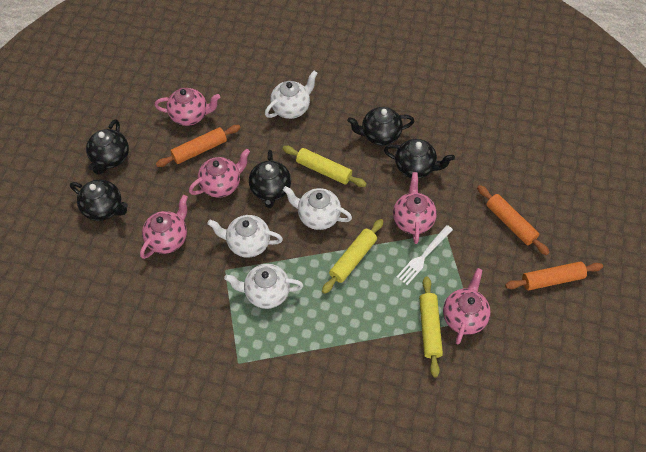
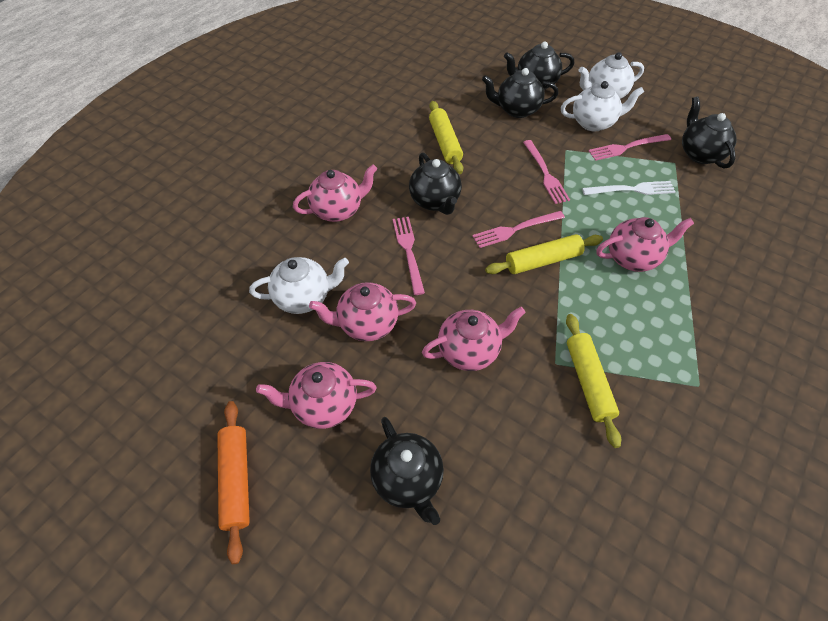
orange rolling pin: [156,125,241,167] [477,185,550,255] [505,262,603,290] = 3 -> [217,401,250,564] = 1
pink fork: none = 0 -> [393,217,425,295] [472,211,565,248] [523,140,570,204] [588,134,671,161] = 4
white teapot: [207,215,283,258] [224,264,304,309] [265,71,318,119] [283,186,352,230] = 4 -> [249,257,349,314] [561,81,644,132] [579,52,644,99] = 3

